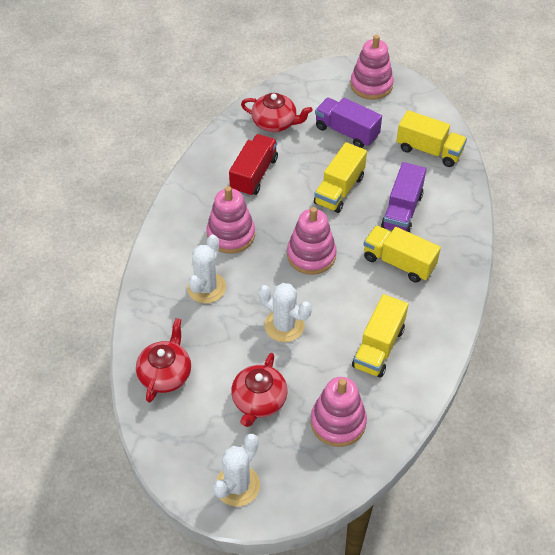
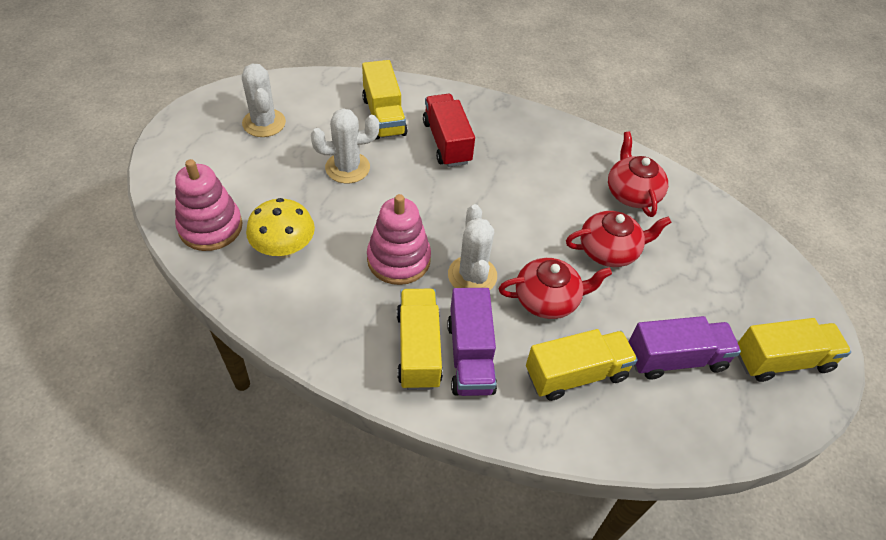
pink stacking toy: [206,186,255,254] [287,207,337,275] [311,377,367,447] [350,35,394,100] = 4 -> [175,159,243,251] [367,194,431,285] = 2
yellow mushroom: none = 0 -> [246,198,315,258] = 1

